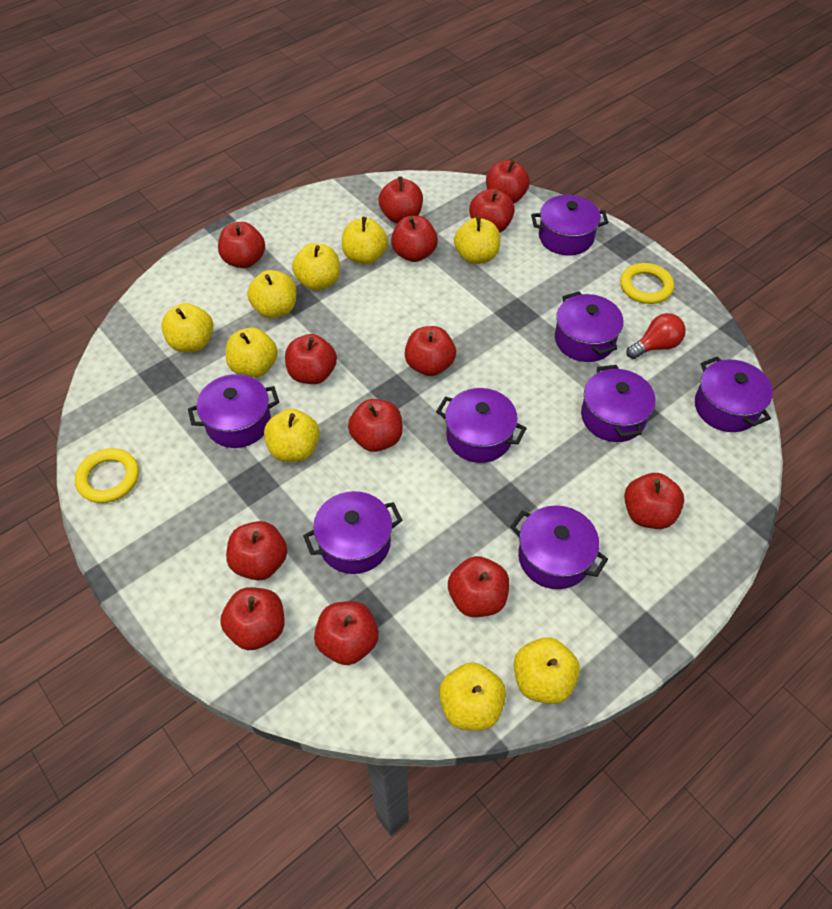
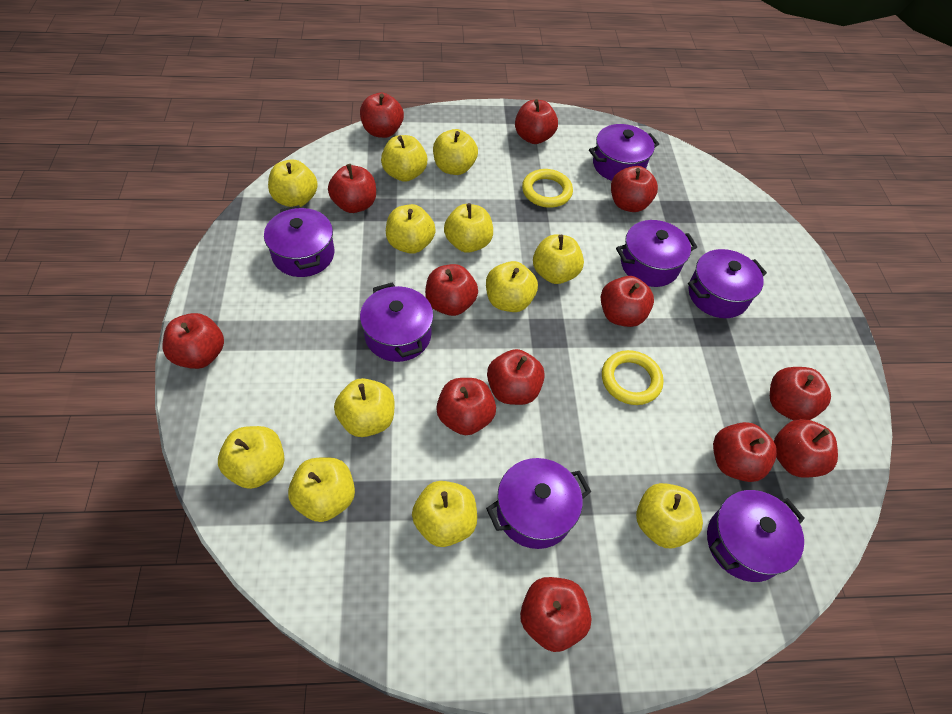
purple pot: [188,374,279,448] [303,491,402,574] [436,388,527,463] [510,505,608,589] [531,195,608,255] [555,292,623,362] [581,365,656,442] [695,356,773,432] = 8 -> [264,205,334,277] [360,283,434,362] [486,458,591,549] [589,124,659,181] [616,220,697,287] [688,249,767,318] [707,490,805,582] = 7
red light bulb: [626,313,686,359] = 1 -> none = 0
yellow apple: [161,303,213,352] [226,327,278,378] [247,270,297,318] [264,409,320,462] [292,243,340,291] [342,217,388,265] [439,662,506,731] [454,216,500,264] [514,637,580,704] = 9 -> [218,426,285,489] [268,159,318,207] [288,457,355,522] [334,378,394,437] [381,135,427,182] [386,204,436,254] [412,481,477,547] [433,129,478,175] [444,203,493,253] [486,261,538,312] [533,234,584,284] [636,483,703,548] = 12

